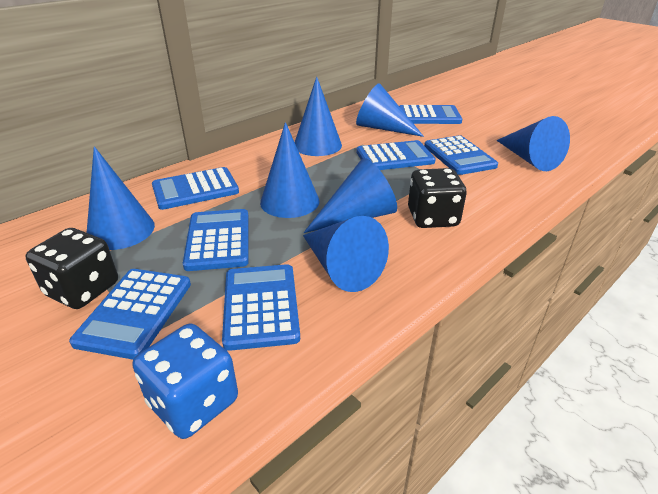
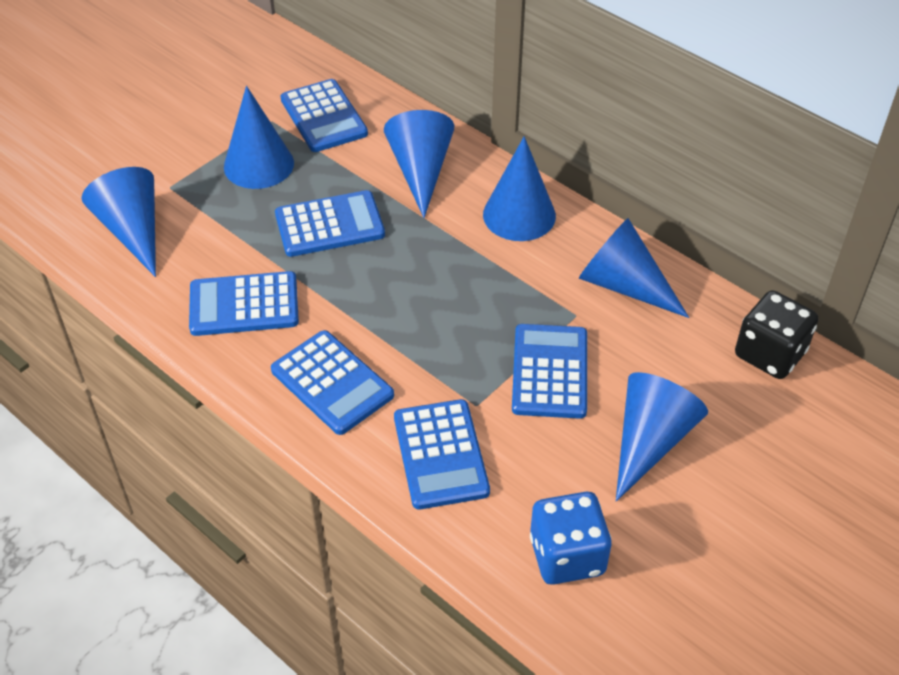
black dice: [26,228,118,309] [408,168,467,228] = 2 -> [735,290,818,379] = 1
blue calculator: [69,269,191,360] [152,167,239,210] [183,209,249,271] [222,264,300,351] [357,140,436,170] [399,105,462,124] [424,135,498,175] = 7 -> [189,271,299,336] [271,330,394,435] [275,190,385,257] [281,79,368,152] [394,399,490,509] [512,324,587,419] = 6
blue cone: [87,146,155,250] [260,122,320,218] [295,76,342,156] [303,158,397,233] [303,216,389,292] [356,83,424,137] [496,116,570,171] = 7 -> [81,167,156,277] [224,86,294,189] [384,110,454,218] [483,136,556,241] [579,218,689,318] [616,372,708,502] = 6

